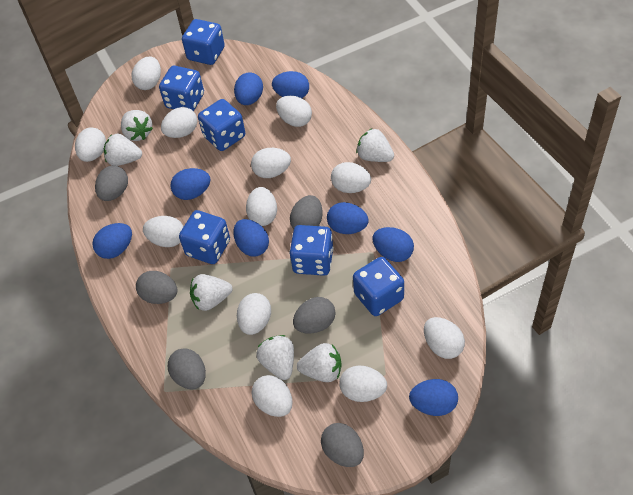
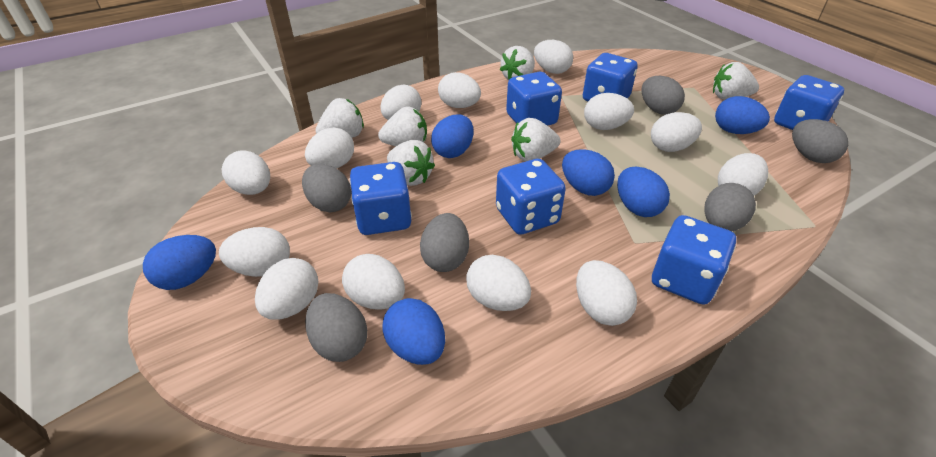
blue egg: [92,223,132,259] [170,168,210,200] [233,219,269,256] [234,72,263,105] [272,71,309,98] [327,202,369,234] [372,227,414,262] [409,379,458,416] = 8 -> [143,235,216,290] [382,298,445,365] [431,114,474,158] [562,149,615,196] [617,167,670,217] [715,96,770,134] = 6
white egg: [75,127,106,162] [131,56,161,90] [143,216,184,247] [161,107,197,138] [237,293,271,335] [246,187,277,226] [251,148,291,178] [252,375,293,417] [276,96,312,127] [331,162,371,193] [339,366,387,402] [424,317,465,359] = 12 -> [219,227,290,277] [222,150,270,195] [255,258,318,320] [305,127,354,168] [342,254,405,310] [380,85,421,120] [438,72,481,108] [466,255,531,311] [534,40,573,74] [576,260,637,326] [584,93,634,130] [651,112,702,152] [718,153,768,195] = 13

